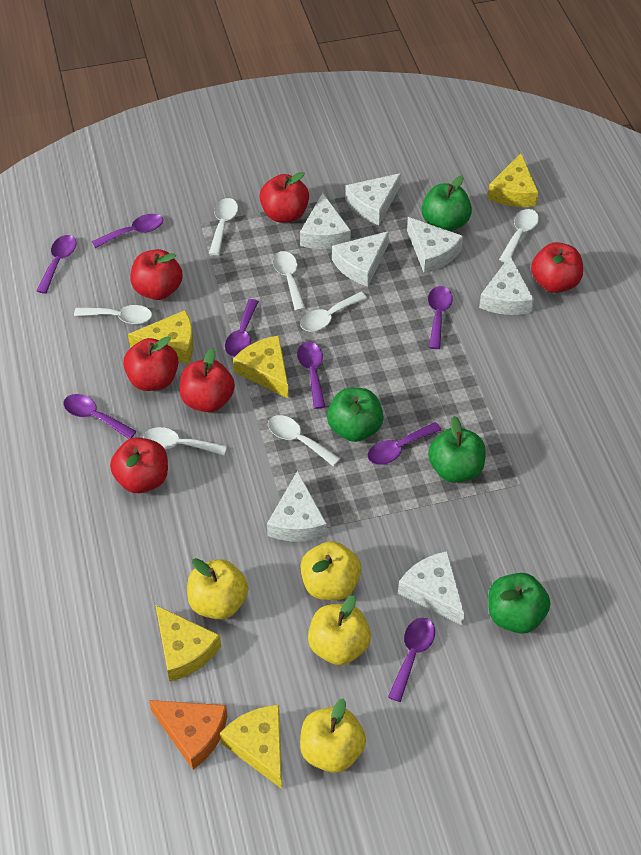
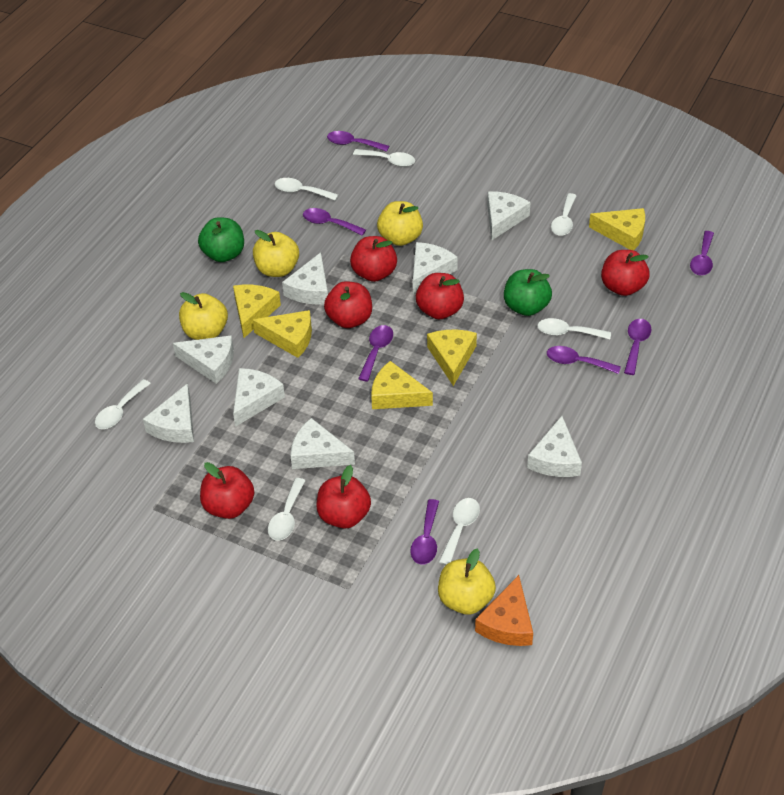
green apple: [327,388,384,442] [422,175,472,231] [428,416,486,483] [488,573,550,634] = 4 -> [198,217,244,262] [504,269,552,316] = 2
purple spoon: [37,235,76,294] [63,394,137,439] [92,214,163,248] [225,299,259,357] [297,342,325,409] [368,422,441,465] [388,618,435,702] [428,286,453,349] = 8 -> [303,208,366,236] [327,131,389,152] [358,325,393,382] [410,499,439,565] [547,346,621,374] [624,319,651,375] [690,231,714,275] = 7
white cheese: [267,471,327,541] [300,193,351,249] [332,231,389,286] [345,173,401,225] [398,551,465,626] [407,217,463,273] [479,256,534,315] = 7 -> [143,383,194,443] [173,335,234,384] [233,368,285,427] [282,252,328,305] [291,418,355,469] [413,242,458,294] [487,191,531,240] [527,416,582,477] = 8

